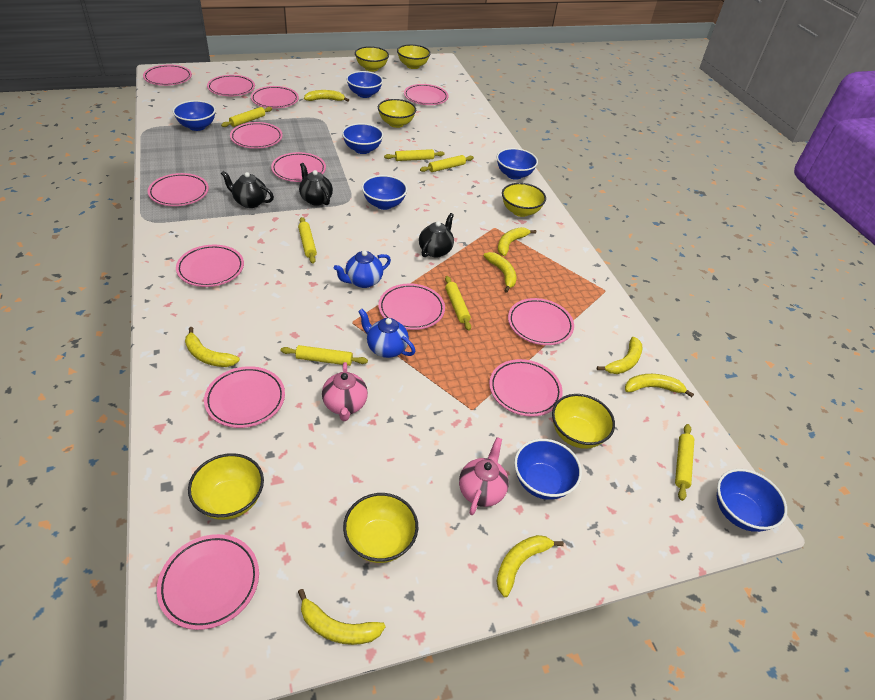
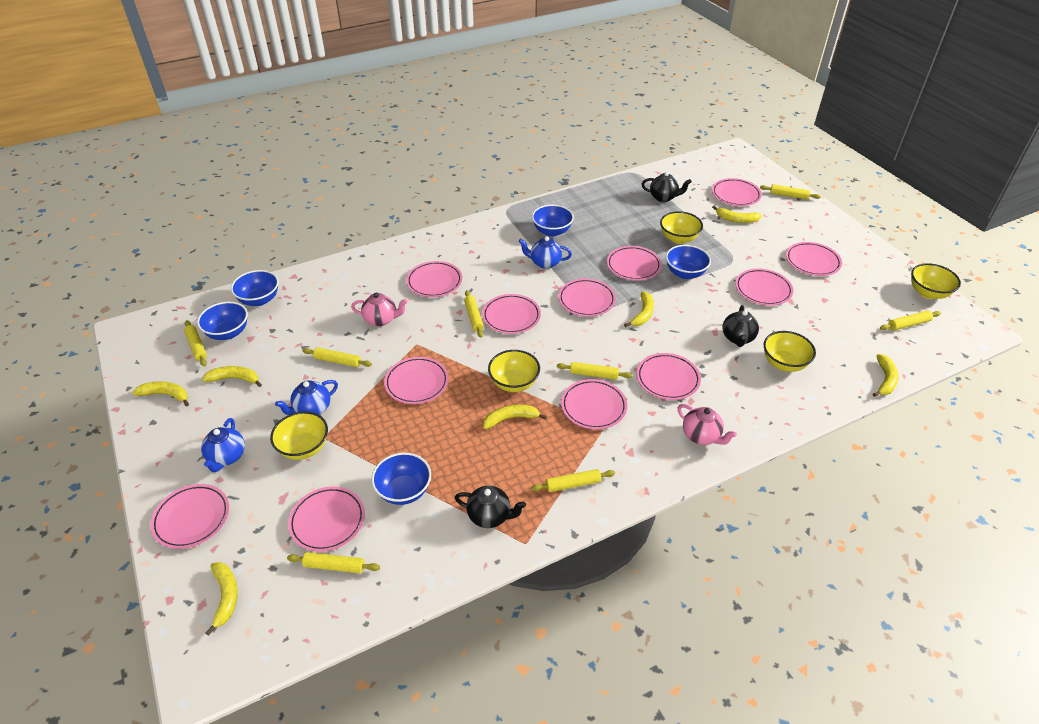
blue bowl: [173,100,216,131] [342,123,383,154] [346,71,383,98] [362,175,408,210] [497,148,538,180] [514,439,582,500] [717,469,787,532] = 7 -> [197,302,248,340] [231,270,279,306] [372,453,431,505] [532,205,574,237] [666,245,711,279] = 5
blue teapot: [334,250,391,288] [358,309,415,358] = 2 -> [201,418,245,472] [275,380,338,415] [519,236,572,269] = 3
pink plate: [143,65,192,86] [148,173,209,206] [157,534,259,630] [176,245,244,287] [204,366,285,428] [207,75,255,96] [230,122,283,149] [251,86,299,108] [271,152,326,182] [378,283,445,330] [404,84,448,105] [489,359,563,417] [508,298,574,345] = 13 -> [150,484,229,549] [288,486,365,552] [384,357,449,404] [406,261,462,297] [482,294,541,334] [558,278,616,317] [561,379,627,429] [607,246,662,280] [636,353,701,400] [712,178,762,206] [735,269,793,306] [786,242,842,276] = 12
yellow banana: [185,327,240,367] [298,589,385,645] [304,90,349,102] [483,252,516,293] [496,535,564,597] [498,227,536,256] [597,337,642,374] [625,374,694,397] = 8 -> [132,381,189,407] [202,366,262,387] [206,562,238,636] [483,405,547,429] [624,291,654,327] [712,206,762,223] [873,354,899,397] = 7
yellow bowl: [188,453,264,520] [343,493,418,563] [355,46,389,72] [378,99,416,128] [397,44,431,69] [502,183,546,217] [552,394,615,449] = 7 -> [270,412,328,460] [488,350,540,392] [660,211,703,244] [764,331,816,372] [911,263,961,299] = 5
yellow rolling pin: [221,107,272,127] [281,345,368,366] [298,217,317,264] [384,149,445,161] [420,155,474,172] [445,276,471,331] [675,424,694,501] = 7 -> [184,320,207,366] [287,552,380,573] [302,347,372,367] [464,290,484,338] [531,469,615,492] [557,362,633,380] [760,184,821,200] [880,311,941,331] = 8

